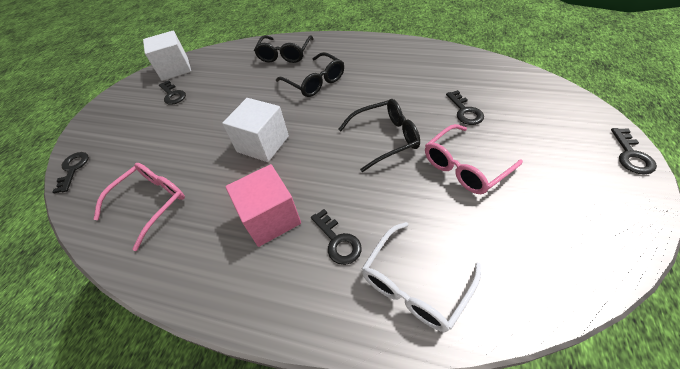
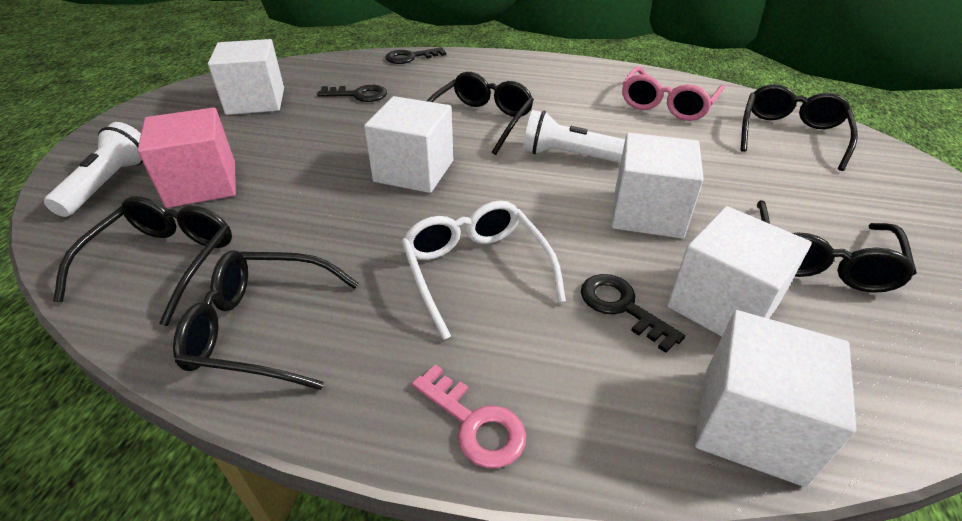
black glasses: [254,35,314,63] [276,52,344,97] [338,99,420,172] = 3 -> [53,196,232,326] [173,250,359,390] [427,72,534,155] [741,84,858,171] [757,200,917,293] = 5
black key: [53,152,89,194] [159,80,186,105] [311,209,362,265] [446,90,484,125] [611,128,657,175] = 5 -> [317,85,387,102] [385,47,446,64] [581,274,685,353] = 3
pink glasses: [93,163,185,251] [425,124,523,194] = 2 -> [622,66,725,121] = 1
pink key: none = 0 -> [412,364,526,468] = 1
white cube: [143,30,191,81] [222,98,289,162] = 2 -> [208,39,284,115] [364,96,453,193] [612,133,704,239] [667,206,812,337] [695,310,856,487] = 5
white flashlight: none = 0 -> [44,122,143,217] [523,110,625,163] = 2

